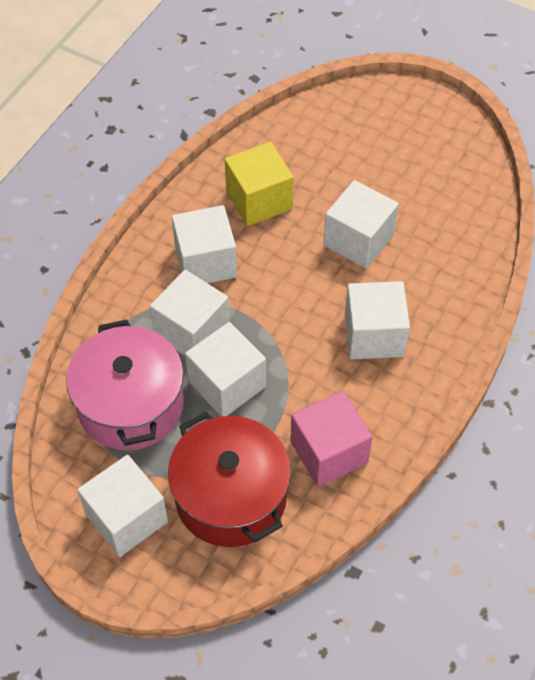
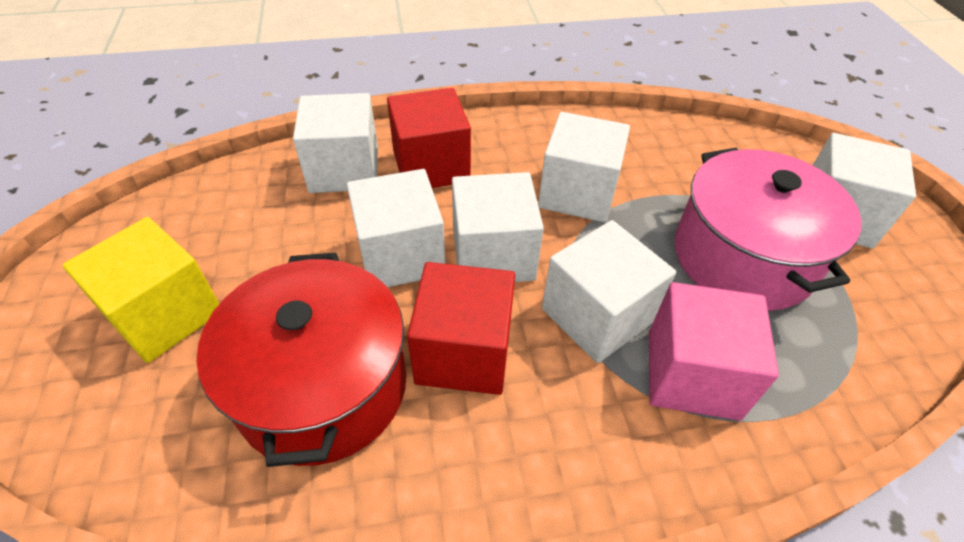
red cube: none = 0 -> [387,88,471,188] [407,262,515,395] = 2

